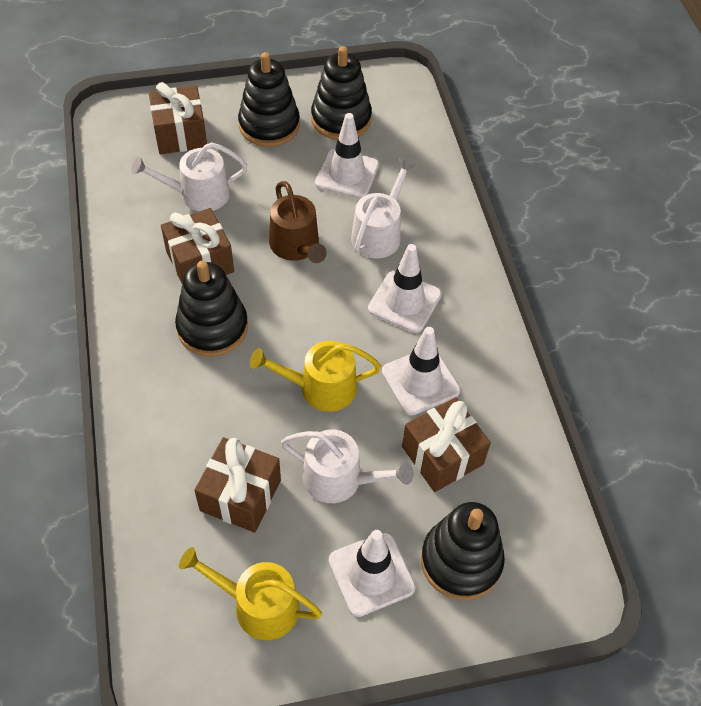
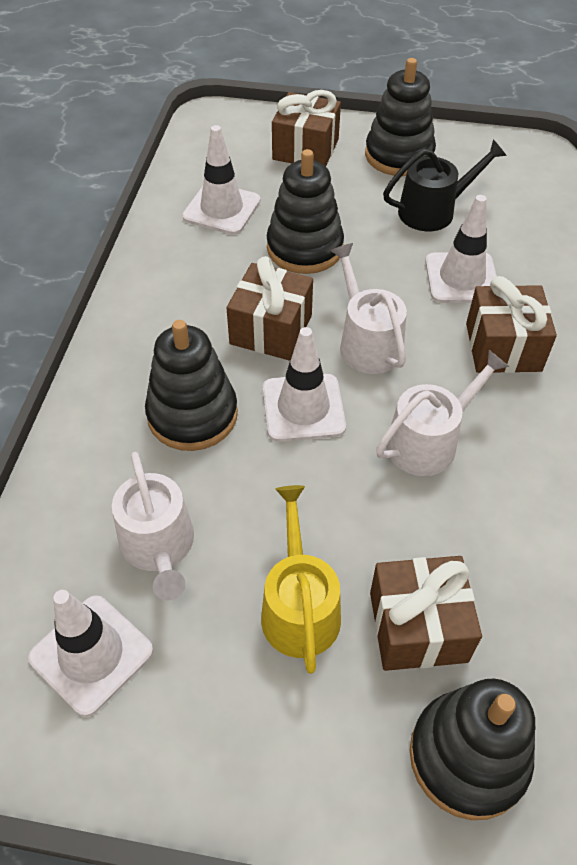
black watering can: none = 0 -> [383,139,507,231] = 1
brown watering can: [269,181,327,263] = 1 -> none = 0
yellow watering can: [179,547,322,640] [250,341,381,412] = 2 -> [261,485,341,674] = 1

